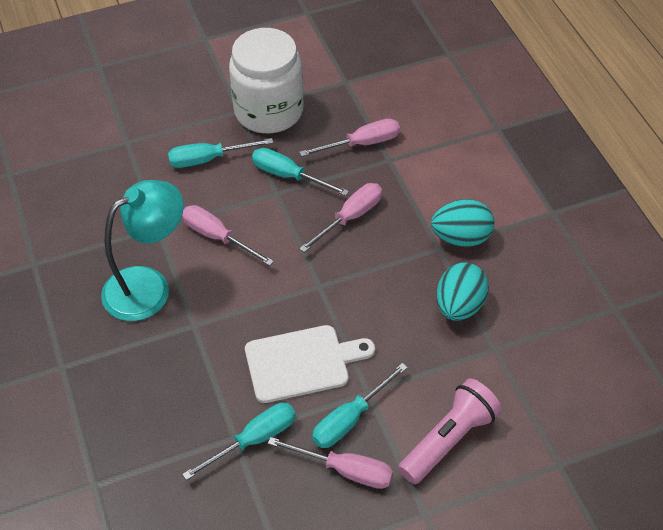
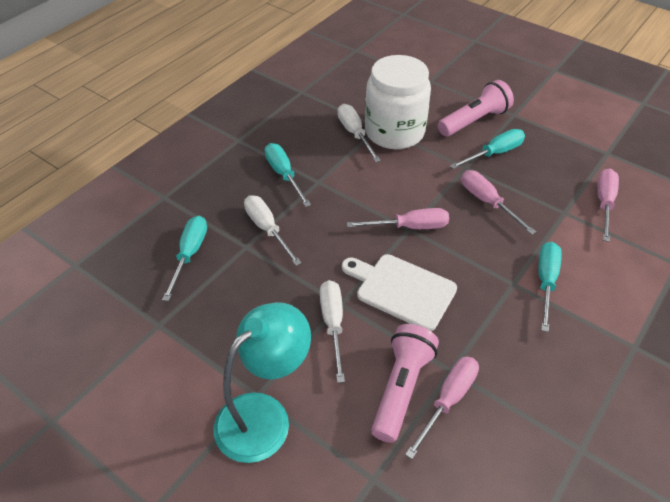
pink flashlight: [398,378,502,484] = 1 -> [371,324,439,443] [438,80,514,136] = 2
turquoise egg: [431,199,494,247] [436,262,489,321] = 2 -> none = 0
white screwdriver: none = 0 -> [244,195,302,266] [320,280,345,383] [338,104,381,162] = 3

